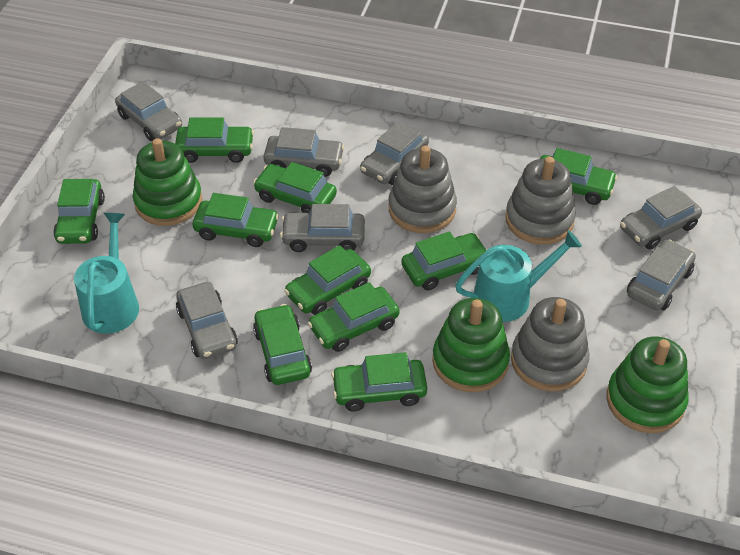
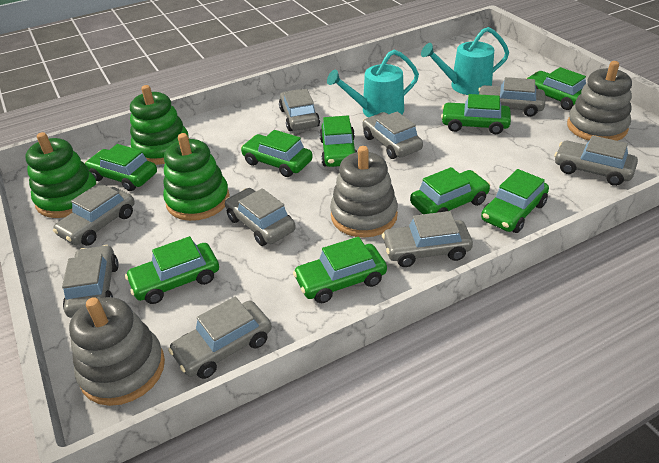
green car: [53,179,105,244] [175,117,254,163] [193,193,279,247] [253,162,337,213] [253,304,312,385] [284,245,371,315] [308,282,399,352] [331,352,427,412] [401,231,488,290] [540,148,618,205] = 10 -> [85,144,157,191] [125,236,219,304] [241,130,313,177] [293,237,387,303] [319,116,357,167] [410,167,490,214] [441,94,511,134] [481,169,549,233] [525,67,586,110] = 9
grey car: [115,81,182,141] [176,282,238,359] [264,127,345,177] [280,204,365,252] [360,121,429,185] [620,186,702,250] [627,240,696,310] = 7 -> [53,183,135,246] [62,245,119,318] [168,297,272,379] [225,188,296,246] [279,89,320,131] [363,112,423,159] [382,211,473,267] [478,77,545,117] [554,135,638,186] = 9

